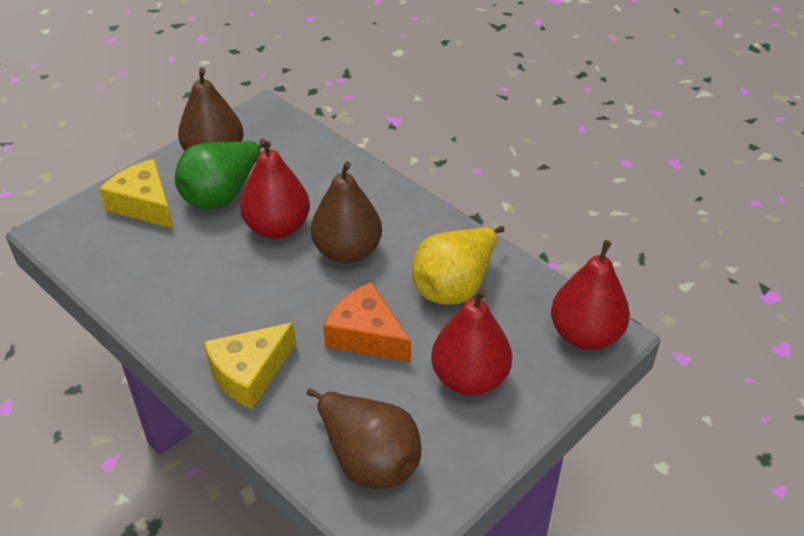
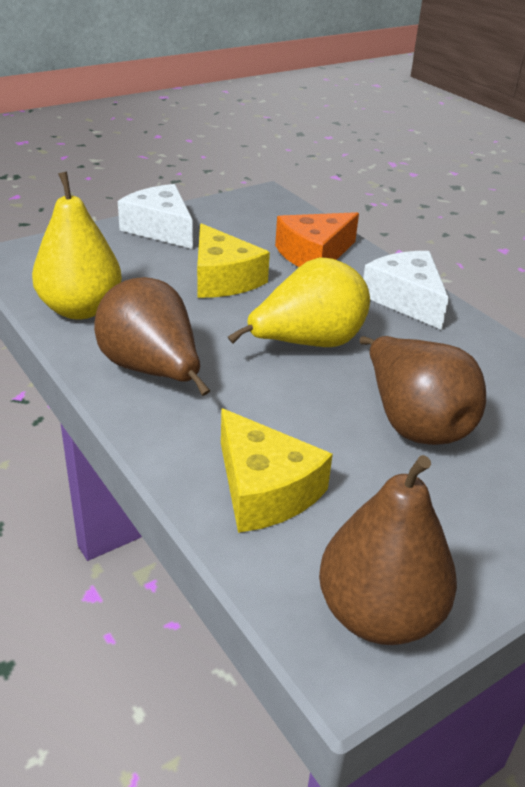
green pear: [175,141,271,209] = 1 -> none = 0
red pear: [240,139,310,239] [431,289,512,396] [551,240,630,350] = 3 -> none = 0
white cheese: none = 0 -> [118,184,193,249] [363,251,449,330] = 2
yellow pear: [412,226,505,305] = 1 -> [32,172,122,320] [228,257,370,347] = 2

